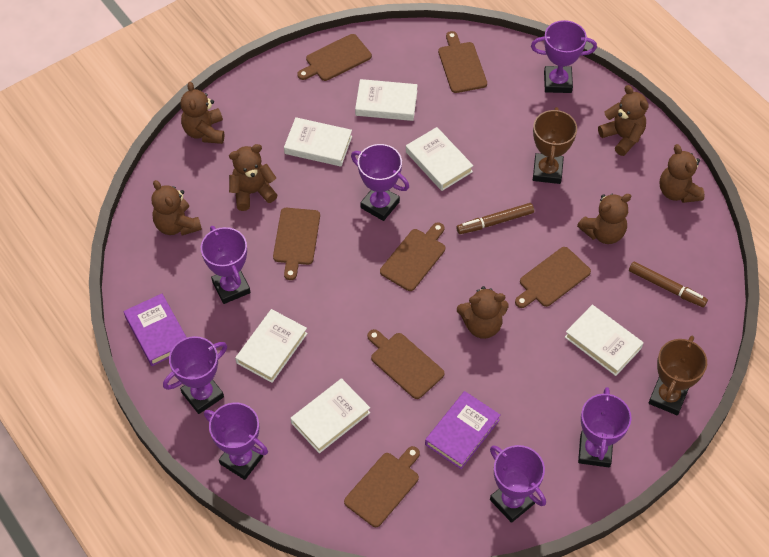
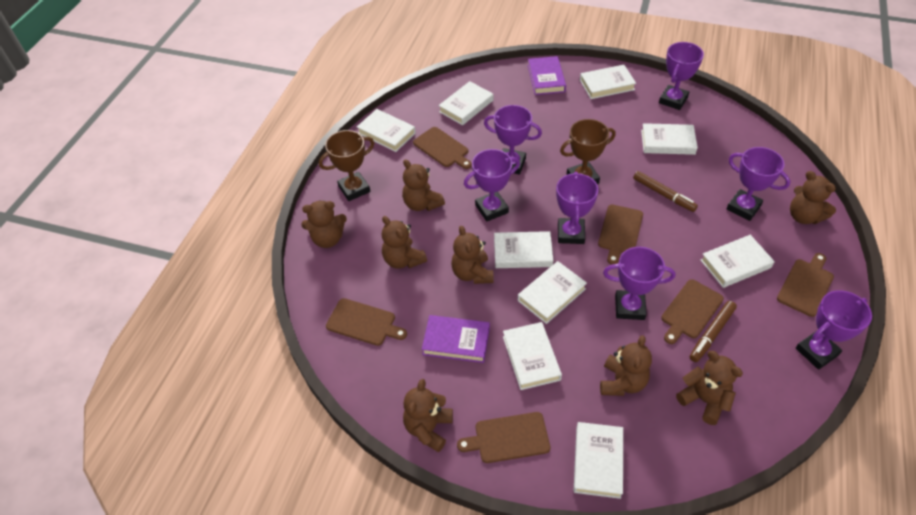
brown cutting board: [273,208,320,280] [297,34,372,81] [344,446,420,527] [367,329,444,399] [380,222,445,291] [438,31,487,93] [515,247,591,308] = 7 -> [326,298,407,346] [413,127,472,169] [457,412,550,463] [598,205,643,265] [661,279,724,344] [777,253,834,317] = 6
brown teddy bear: [152,180,202,235] [181,82,224,144] [229,144,278,211] [457,286,509,339] [577,194,631,244] [598,85,649,156] [660,144,704,203] = 7 -> [301,200,347,248] [382,216,427,269] [402,159,445,211] [403,379,453,452] [451,226,494,284] [600,335,652,396] [676,351,743,425] [790,171,836,224] = 8
white book: [235,309,308,383] [284,117,352,166] [291,378,370,453] [355,79,418,121] [406,127,473,191] [565,305,644,376] = 6 -> [357,109,416,152] [438,81,493,125] [494,231,553,268] [503,322,562,390] [518,261,587,324] [574,422,623,499] [580,65,636,99] [641,123,698,155] [700,235,775,288] = 9

